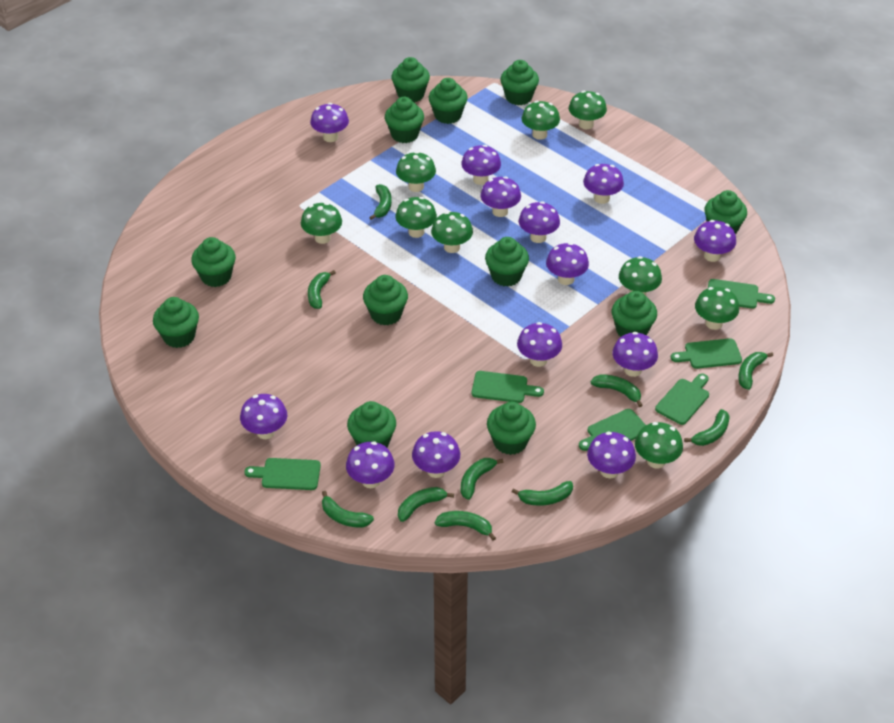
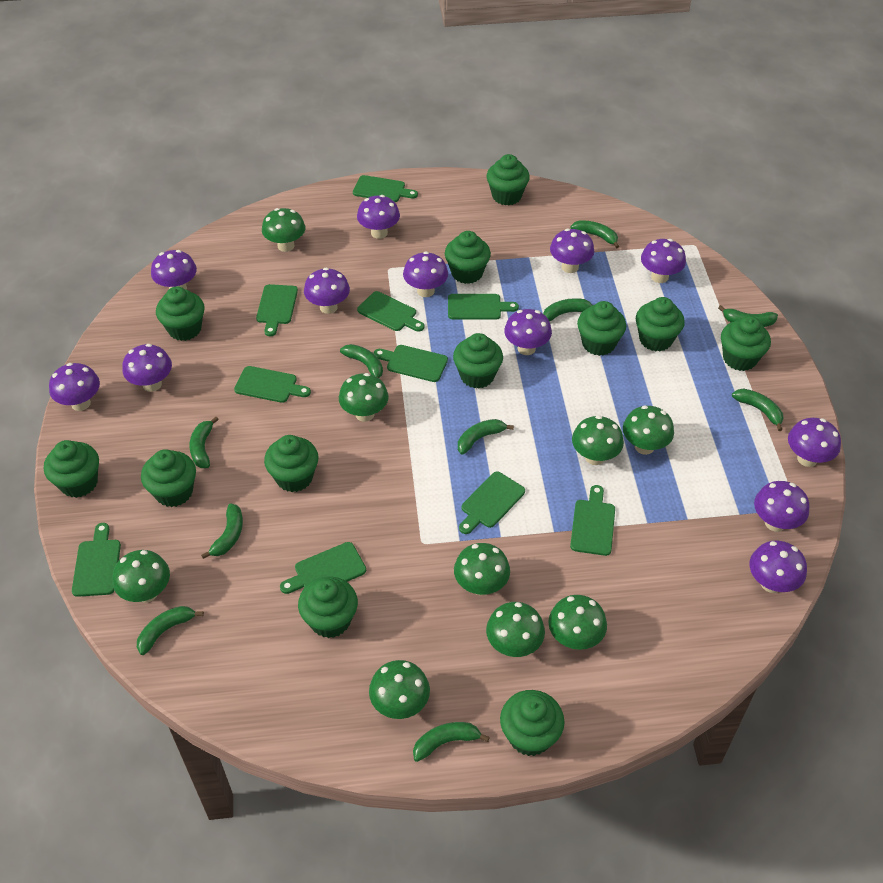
green cutting board: [244,458,321,490] [472,371,544,403] [579,409,646,451] [655,373,709,425] [671,338,742,369] [708,279,775,309] = 6 -> [72,523,121,597] [234,366,311,403] [256,284,298,336] [280,542,366,594] [353,175,418,202] [357,291,424,332] [374,345,448,382] [448,294,519,320] [459,471,525,534] [570,485,615,556] = 10
purple mushroom: [240,394,287,439] [310,103,349,142] [346,441,395,488] [412,431,460,478] [461,145,501,185] [481,176,521,217] [517,322,562,367] [519,201,560,243] [546,243,589,285] [583,164,624,204] [587,432,636,478] [612,332,658,377] [694,220,736,262] = 13 -> [49,363,100,411] [122,344,172,392] [151,250,197,290] [304,268,350,314] [357,195,400,239] [403,252,448,297] [504,309,552,355] [550,229,594,273] [641,239,686,283] [750,541,807,593] [754,481,810,532] [788,418,841,467] = 12

